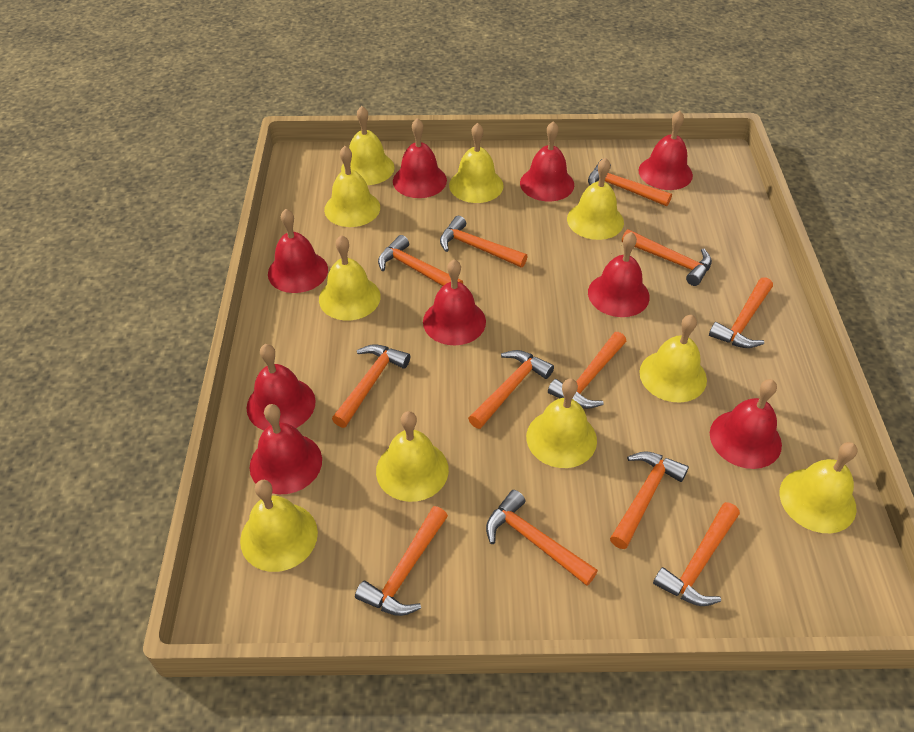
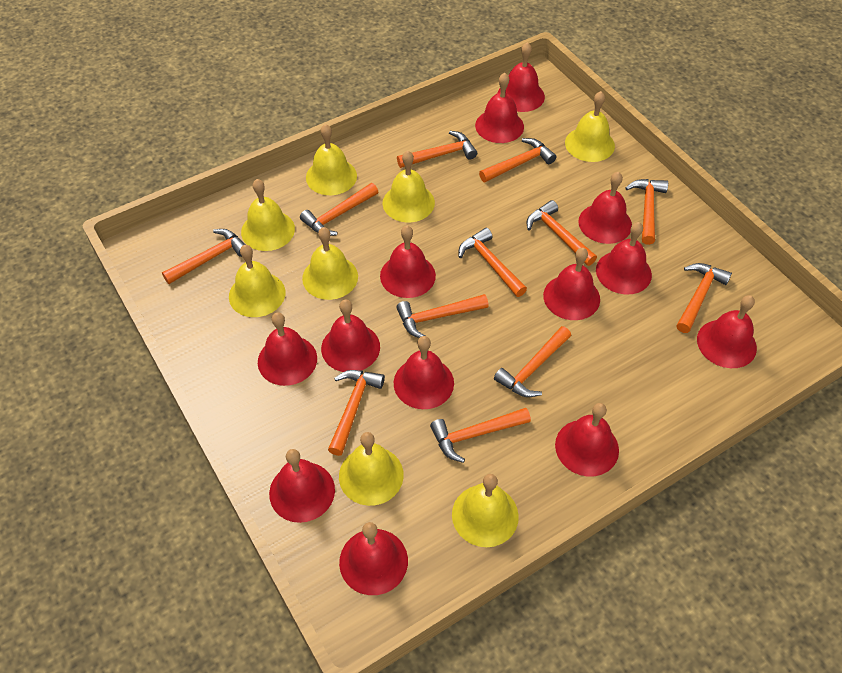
red bell: [246,344,316,430] [250,404,322,494] [268,209,328,293] [393,118,447,198] [423,259,486,345] [520,121,574,201] [588,232,650,317] [638,111,693,190] [710,379,782,469] = 9 -> [258,312,317,386] [269,449,335,523] [321,299,380,372] [339,522,408,595] [380,226,436,298] [394,336,454,409] [475,73,524,143] [498,42,545,112] [543,248,600,320] [555,403,619,476] [578,172,632,244] [596,222,652,295] [697,295,757,368] = 13
yellow bell: [240,480,318,572] [319,235,381,321] [324,146,380,227] [341,106,395,185] [376,411,449,502] [449,123,504,203] [526,379,597,468] [567,158,624,240] [639,315,707,403] [779,442,857,533] = 10 -> [229,245,286,317] [241,179,295,251] [302,227,358,300] [306,124,357,195] [339,432,404,506] [382,151,435,222] [452,474,519,547] [565,91,615,162] = 8

